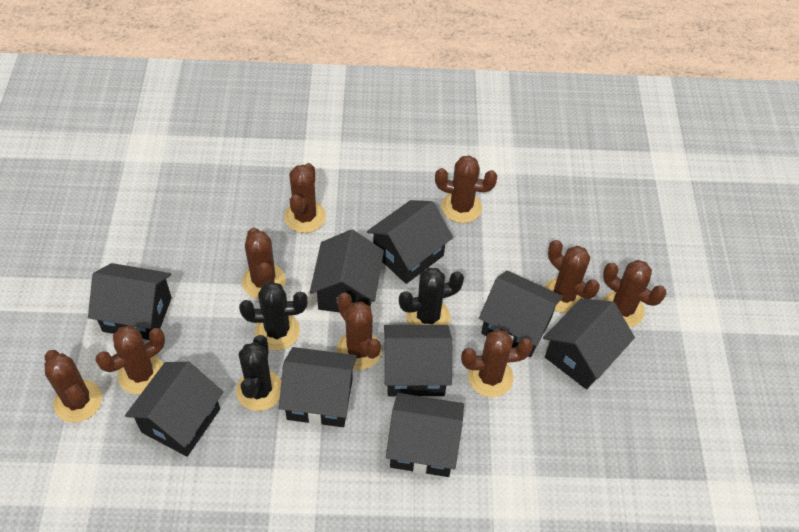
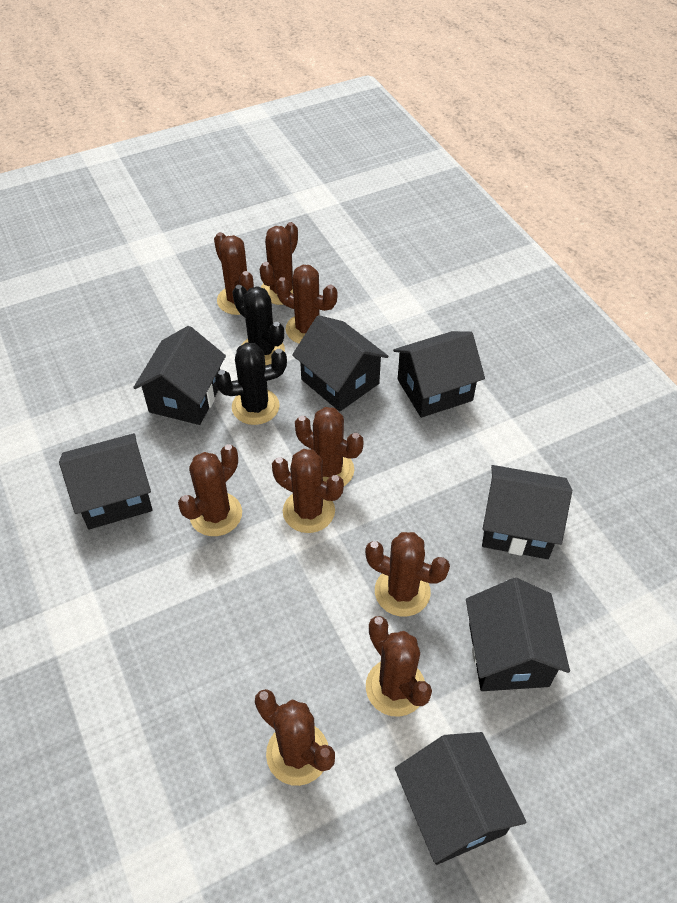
black cactus: [236,335,281,411] [239,282,307,351] [399,268,464,325] = 3 -> [215,342,287,425] [232,285,285,365] = 2
black house: [88,263,172,340] [125,362,223,457] [279,347,357,427] [310,229,384,312] [367,200,453,284] [384,325,453,397] [386,393,464,477] [479,271,563,357] [543,298,635,389] = 9 -> [59,433,153,529] [133,326,226,425] [292,315,389,412] [393,331,485,418] [395,732,526,865] [466,578,570,691] [482,465,572,559] = 7

